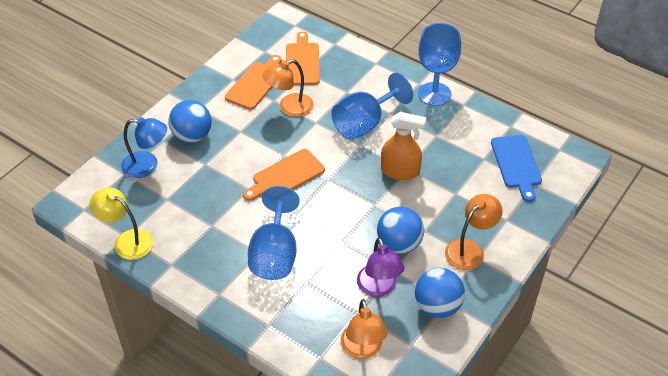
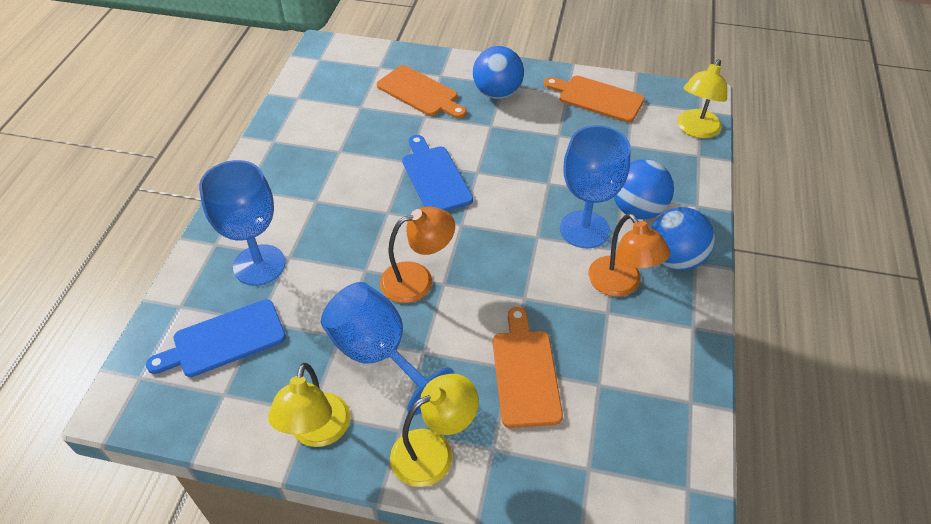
blue cutting board: [491,135,542,202] = 1 -> [146,299,286,377] [402,135,473,211] = 2
blue lamp: [121,117,167,178] = 1 -> none = 0
orange lamp: [262,59,314,117] [341,299,388,359] [445,194,503,270] = 3 -> [380,206,455,303] [588,213,670,297] = 2
orange spray bottle: [381,112,426,180] = 1 -> none = 0
purple lamp: [357,237,404,297] = 1 -> none = 0
yellow lamp: [90,187,153,260] = 1 -> [268,363,350,447] [390,374,479,487] [678,60,727,138] = 3

